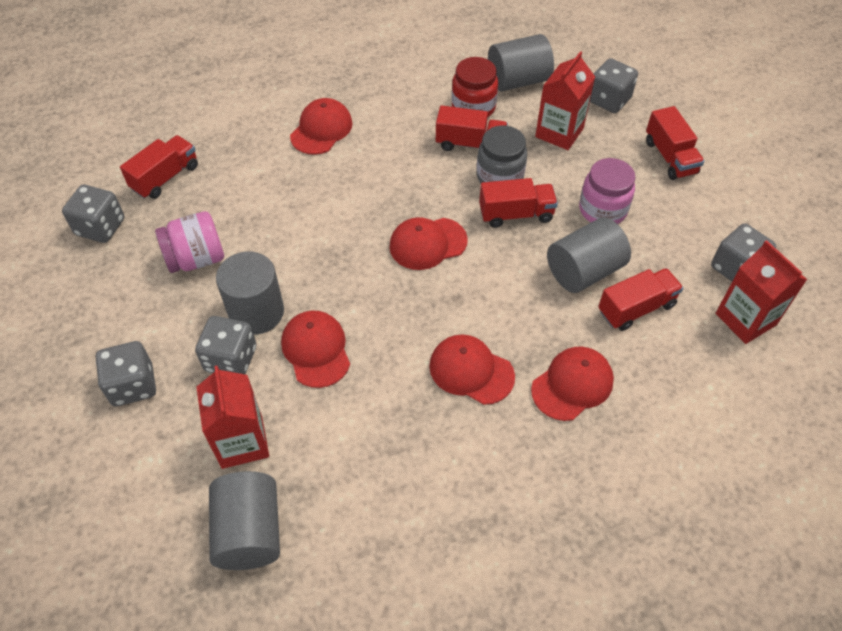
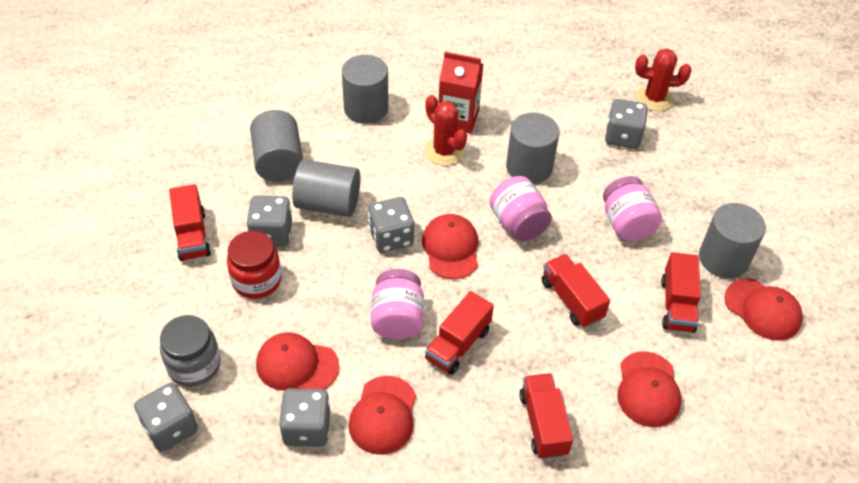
grey cylinder: [209,471,280,570] [216,252,284,335] [488,34,554,91] [547,217,631,293] = 4 -> [250,110,303,182] [292,159,360,217] [342,55,389,124] [506,113,559,184] [699,203,766,278] = 5
pink jar: [155,211,224,273] [579,158,636,224] = 2 -> [371,269,424,340] [490,176,552,241] [603,176,662,241] = 3
red cactus: none = 0 -> [425,95,467,166] [635,48,692,111] = 2
red carton: [196,366,269,469] [535,51,595,150] [715,240,807,344] = 3 -> [438,52,483,134] = 1

